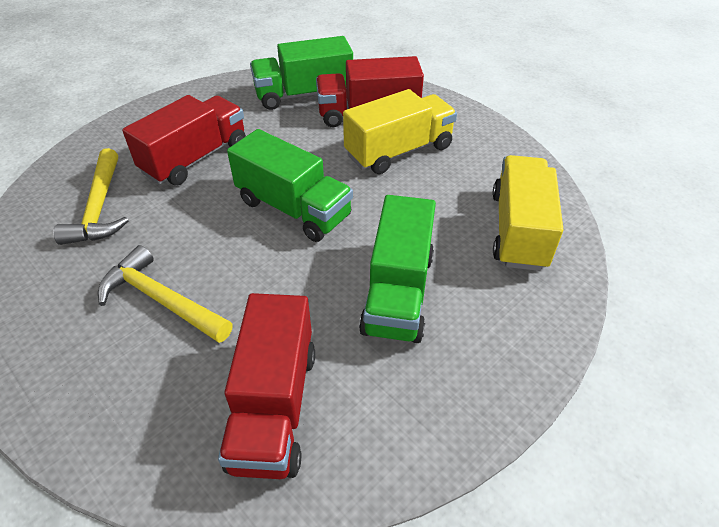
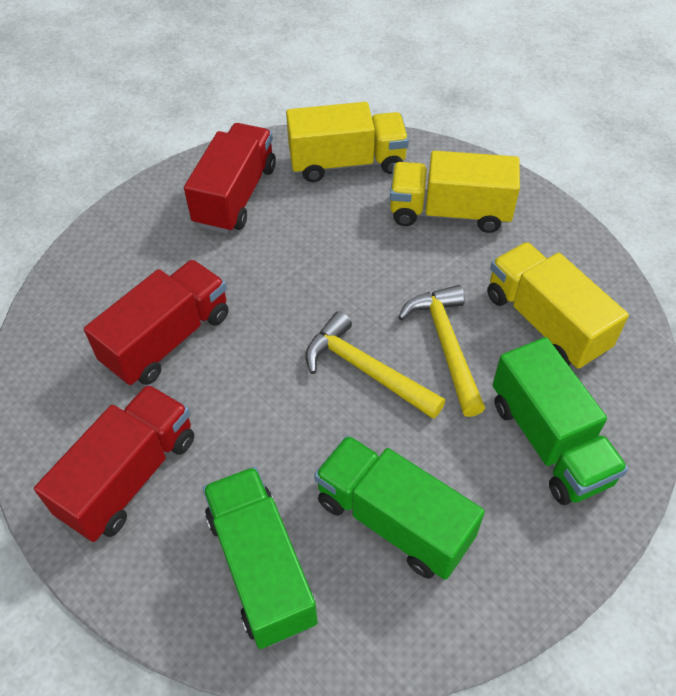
yellow truck: [343,89,457,174] [492,155,563,271] = 2 -> [286,102,409,182] [390,151,520,233] [487,242,629,370] = 3

